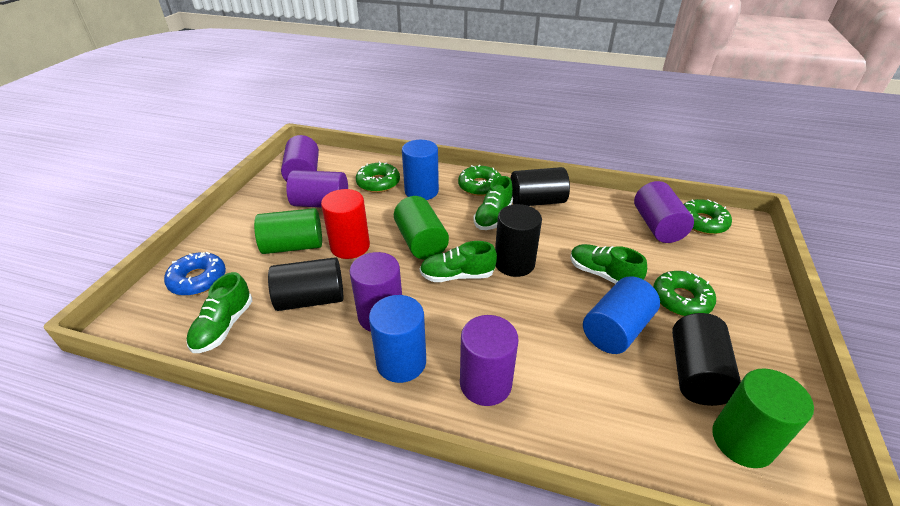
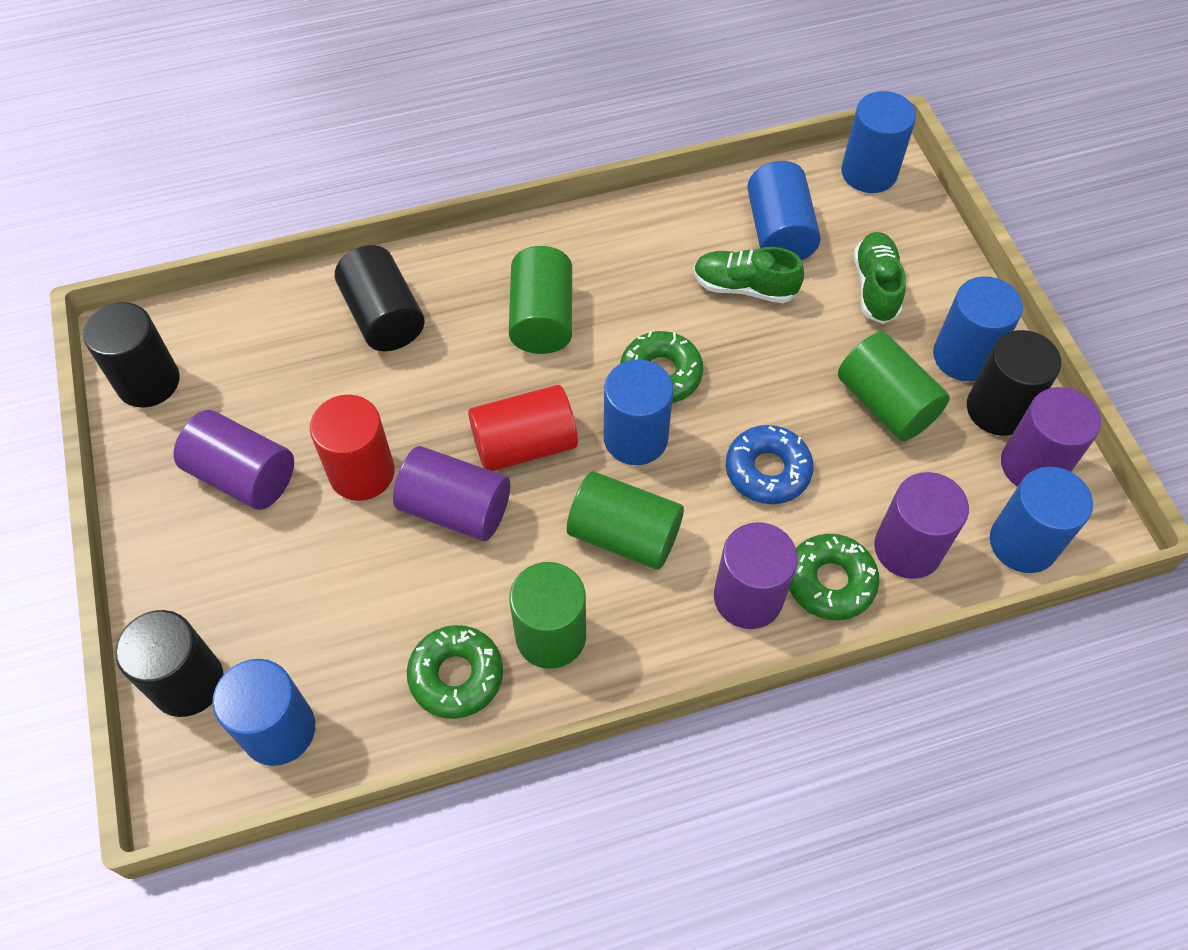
blue cylinder: [369,295,426,383] [402,140,439,200] [583,276,660,354] = 3 -> [212,659,315,766] [604,359,674,465] [747,161,821,260] [841,91,916,193] [933,276,1023,381] [990,467,1093,573] = 6
green cylinder: [254,208,322,254] [394,196,449,260] [712,368,814,468] = 3 -> [509,246,572,354] [509,562,586,669] [567,471,684,570] [838,332,950,441] = 4
green donut: [356,161,400,193] [458,165,501,196] [653,271,716,316] [684,199,732,235] = 4 -> [407,625,503,719] [620,331,703,403] [789,534,880,620] = 3
green shoe: [186,272,252,353] [420,241,497,282] [473,176,513,230] [570,244,647,284] = 4 -> [694,247,804,303] [854,232,906,324] = 2
red cylinder: [321,189,370,259] = 1 -> [310,395,395,501] [468,385,578,471] = 2

